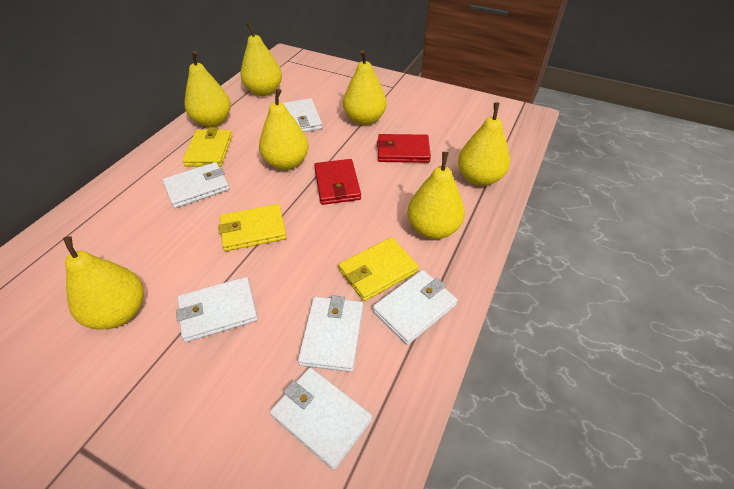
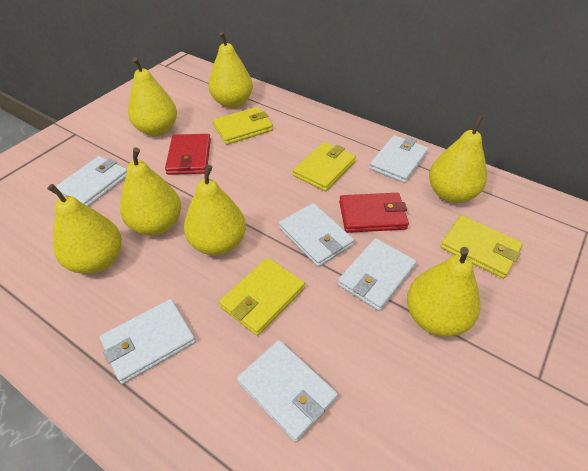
yellow wallet: [182,127,232,167] [218,204,287,251] [339,237,419,301] = 3 -> [213,107,273,145] [219,258,305,336] [293,142,356,191] [440,215,523,279] = 4

